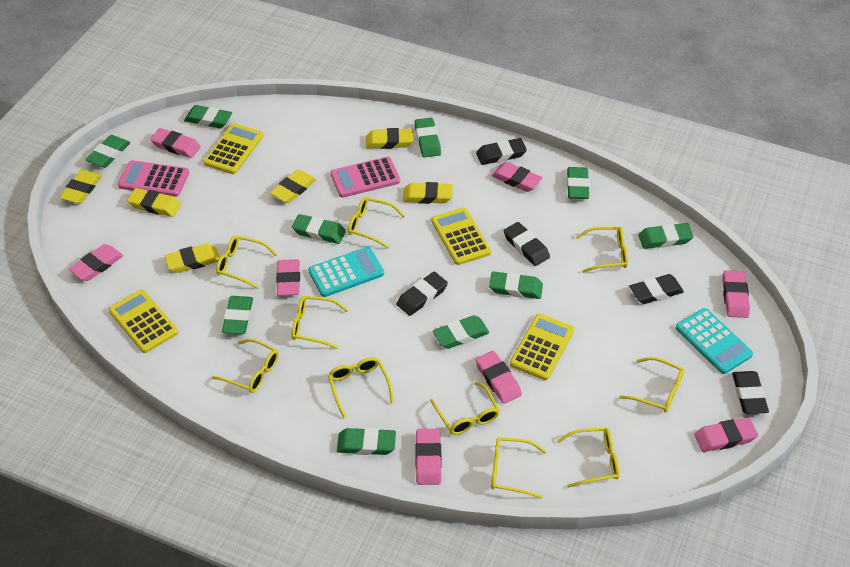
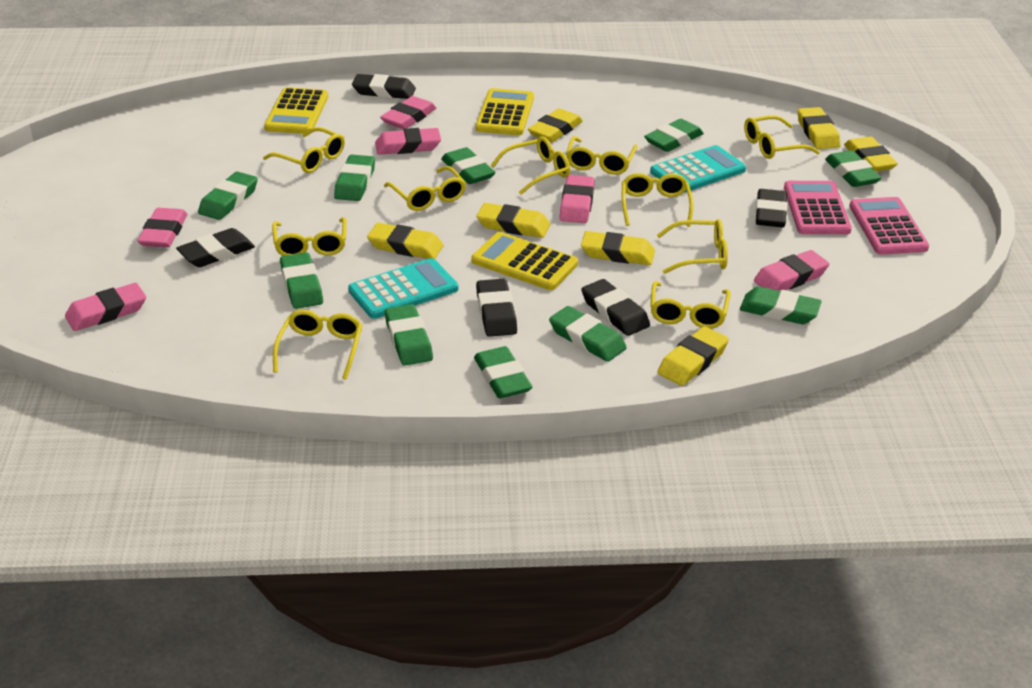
pink eraser: [69,244,123,281] [150,128,201,158] [276,259,300,296] [415,429,442,485] [475,351,522,404] [491,162,542,192] [694,417,758,452] [722,270,750,318] = 8 -> [65,283,146,331] [137,208,187,248] [375,128,441,155] [380,96,436,129] [559,175,595,223] [754,250,829,291] = 6
yellow calculator: [108,290,178,353] [204,123,263,174] [431,208,491,265] [510,313,574,380] = 4 -> [264,87,328,134] [471,232,578,290] [476,88,534,135] = 3
yellow eraser: [59,169,102,204] [127,188,181,217] [165,243,220,273] [270,169,316,203] [366,128,413,149] [403,182,453,204] = 6 -> [367,223,444,259] [477,203,550,238] [528,108,583,142] [581,231,655,265] [657,326,729,386] [798,107,841,149] [844,137,898,171] = 7

